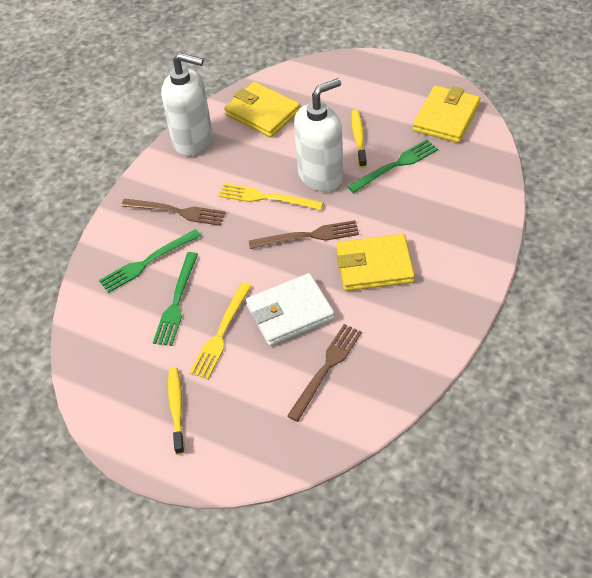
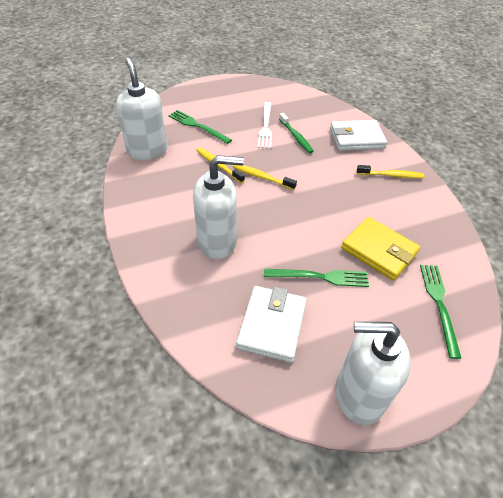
brown fork: [121,199,226,226] [249,220,359,249] [287,324,362,422] = 3 -> none = 0
green toothbrush: none = 0 -> [279,113,314,153] = 1
white fork: none = 0 -> [258,102,272,149] = 1
white soap dispenser: [161,53,213,156] [294,78,343,192] = 2 -> [116,58,167,160] [193,155,244,259] [335,322,411,425] = 3
white wallet: [246,273,335,346] = 1 -> [236,286,307,363] [330,120,387,151] = 2
yellow fork: [189,283,252,379] [219,183,324,210] = 2 -> none = 0
yellow toothbrush: [168,367,185,455] [351,109,367,168] = 2 -> [196,148,245,183] [233,165,297,190] [357,165,425,178] = 3
yellow wallet: [224,82,300,138] [337,234,415,291] [413,85,480,143] = 3 -> [341,217,420,281] = 1

